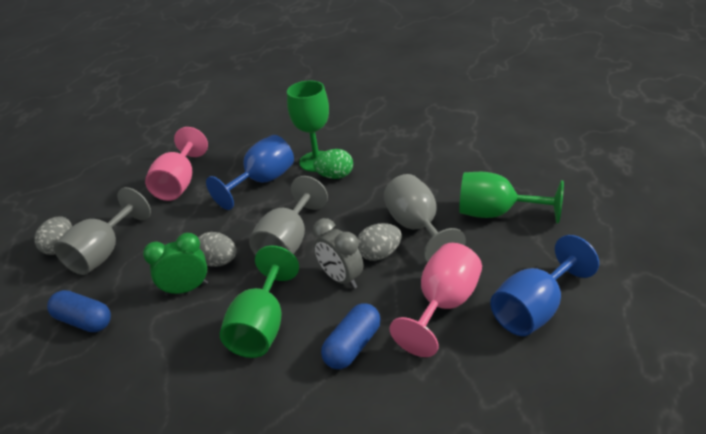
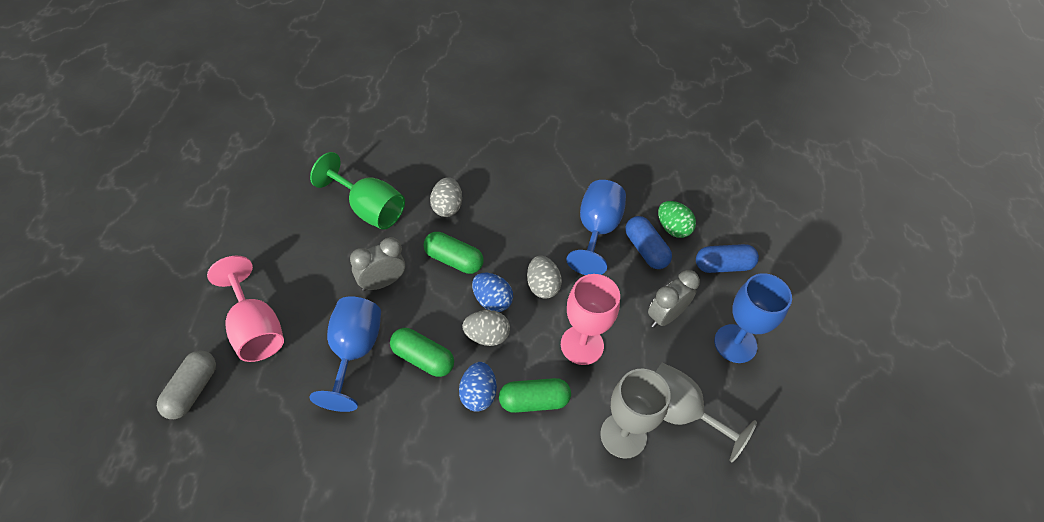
blue egg: none = 0 -> [459,362,497,412] [472,273,513,312] = 2
blue goblet: [206,135,294,210] [490,235,599,336] = 2 -> [309,296,381,412] [566,180,626,275] [714,273,792,363] = 3
green capsule: none = 0 -> [390,328,454,377] [424,232,484,274] [499,378,571,413] = 3
green clock: [143,233,208,296] = 1 -> none = 0
green goblet: [220,245,299,358] [287,81,329,172] [459,172,564,223] = 3 -> [310,152,405,230] = 1
grey capsule: none = 0 -> [157,350,216,419] = 1
grey clock: [313,218,363,289] = 1 -> [350,237,405,291] [648,270,700,328] = 2
grey goblet: [54,187,151,275] [249,176,328,255] [383,174,466,262] = 3 -> [600,369,671,459] [656,363,757,462] = 2

